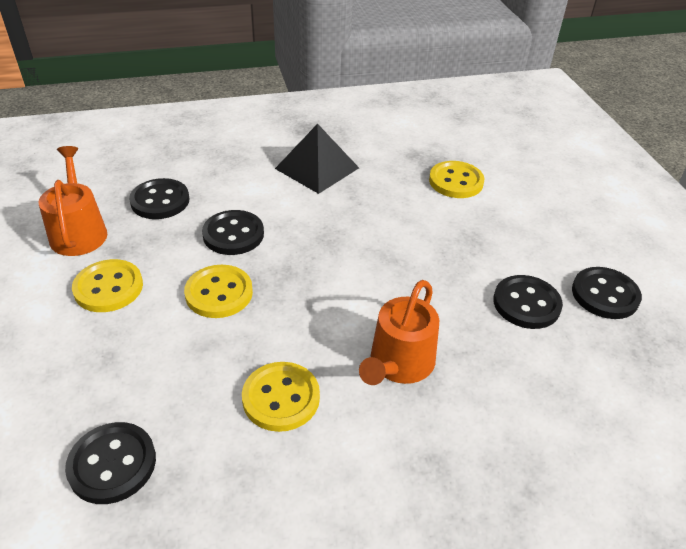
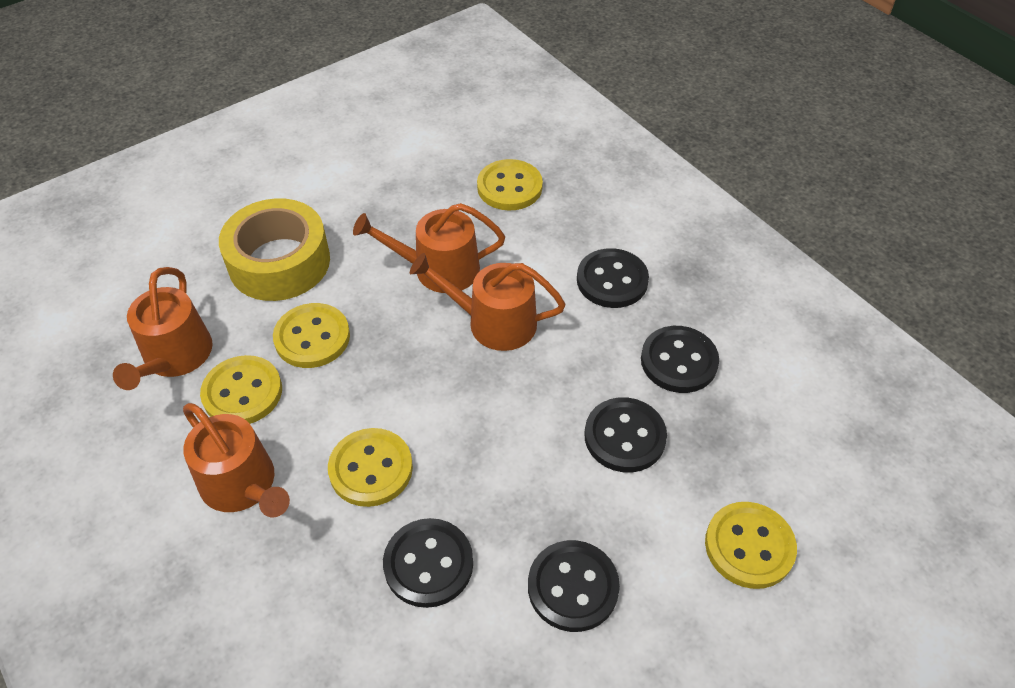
black pyramid: [275,123,359,194] = 1 -> none = 0
orange watering can: [39,146,107,256] [359,280,439,385] = 2 -> [113,267,213,390] [183,403,290,517] [353,203,505,293] [410,253,565,351] = 4
yellow button: [72,259,143,312] [184,265,253,318] [242,362,320,432] [429,161,484,198] = 4 -> [200,355,282,424] [273,303,350,368] [328,428,413,507] [477,159,543,210] [705,502,797,589] = 5
yellow tape: none = 0 -> [219,198,330,301] = 1

